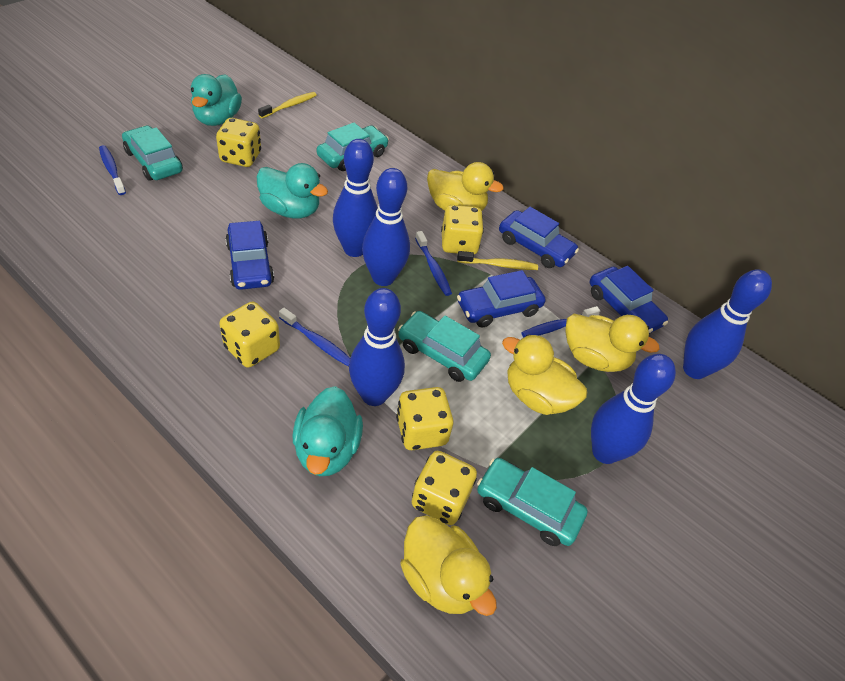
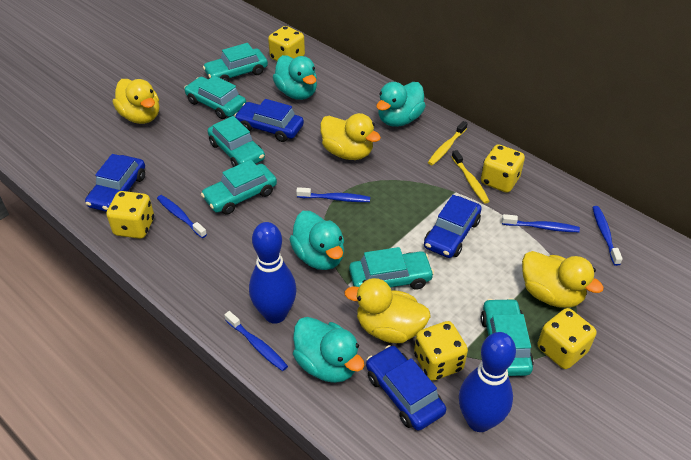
blue bowling pin: [333,139,378,257] [349,288,405,406] [362,168,410,286] [591,354,676,464] [683,269,772,379] = 5 -> [249,222,297,324] [459,332,516,432] = 2
blue toothbrush: [99,145,126,195] [279,308,350,367] [415,231,452,296] [521,306,600,337] = 4 -> [157,195,207,238] [224,311,288,371] [296,187,370,202] [502,214,580,232] [592,206,623,266] = 5
turquoise car: [122,125,183,181] [317,122,389,171] [398,311,491,382] [477,458,588,546] = 4 -> [184,75,246,119] [201,160,277,215] [203,43,268,82] [207,116,265,167] [349,247,434,290] [481,298,534,376] = 6
turquoise duck: [191,74,242,126] [256,163,328,218] [293,386,363,476] = 3 -> [273,55,317,100] [290,211,344,270] [293,317,365,383] [376,82,426,127] = 4

